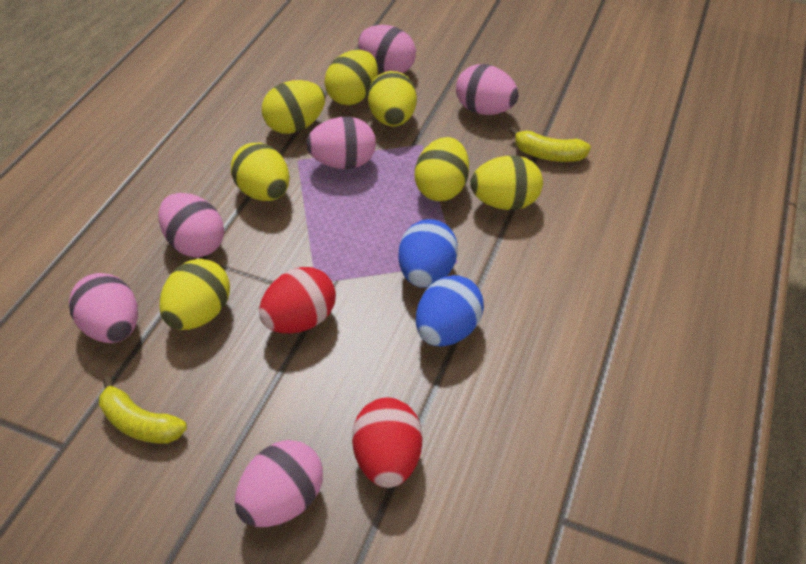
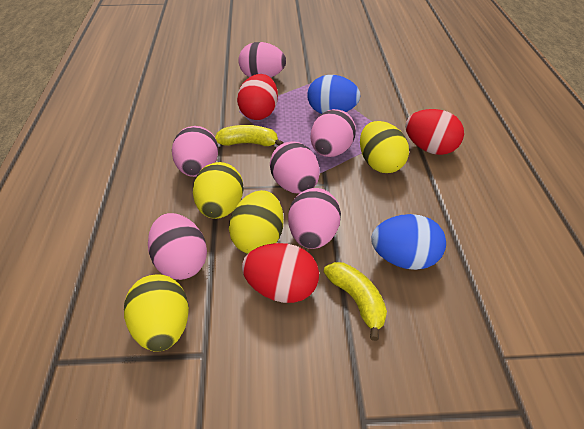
red egg: [259,267,336,333] [352,398,422,488] = 2 -> [237,74,278,120] [242,243,319,303] [405,109,464,155] = 3
yellow egg: [159,259,230,330] [231,143,290,201] [262,80,325,134] [325,50,378,105] [368,71,417,127] [415,137,469,201] [470,156,543,210] = 7 -> [124,274,189,352] [193,162,244,219] [229,190,284,254] [360,121,409,173] = 4

